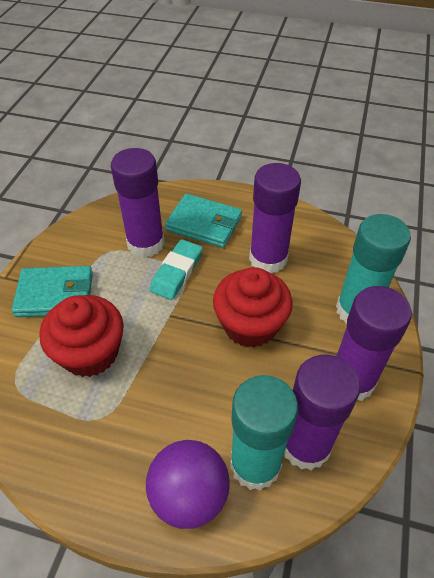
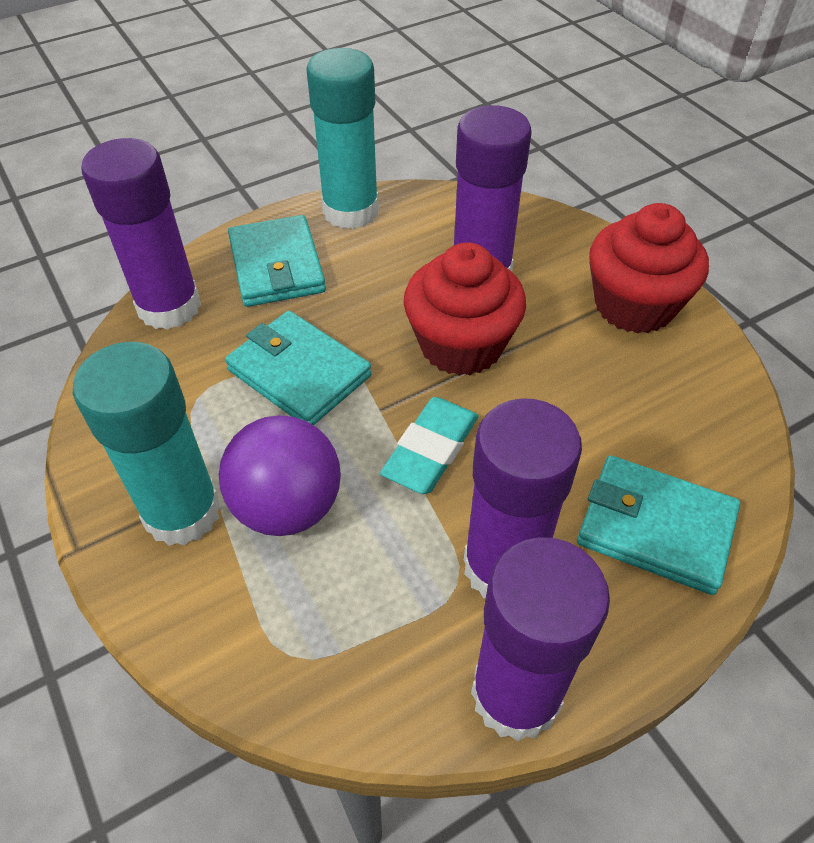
turquoise wallet: [12,266,93,317] [165,194,242,248] = 2 -> [225,311,371,425] [228,215,326,307] [577,455,740,595] = 3

